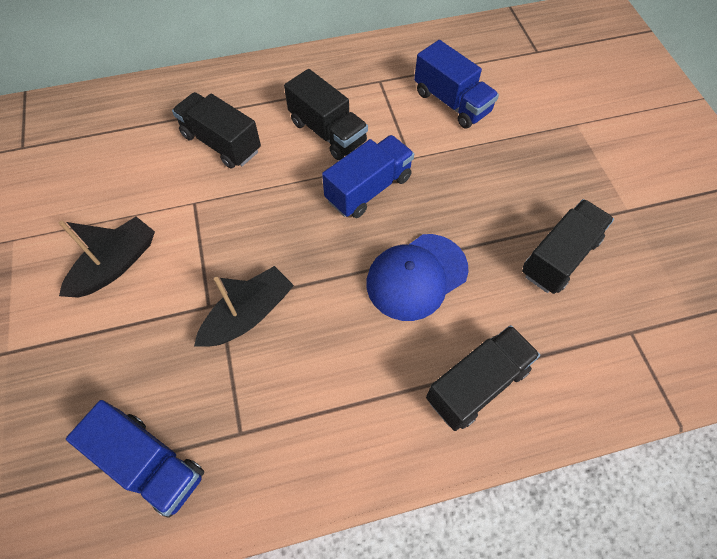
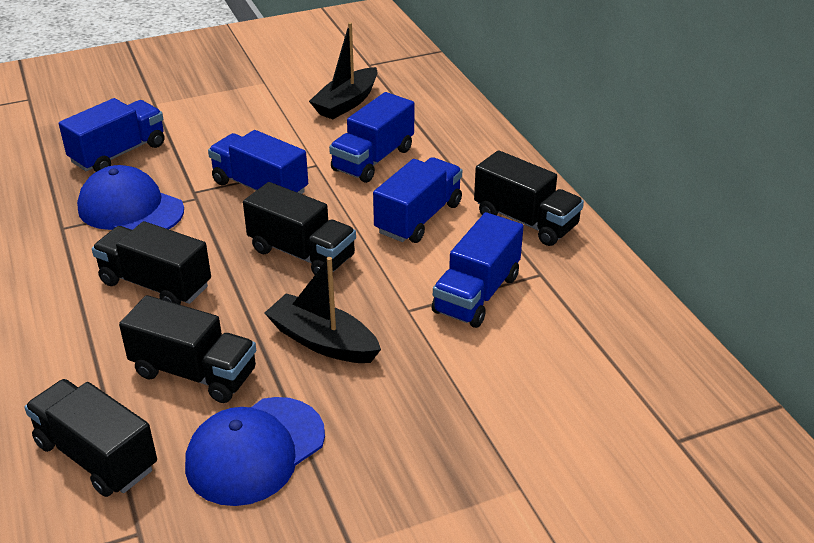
black truck: [172,92,261,169] [284,69,368,160] [426,325,540,431] [522,199,614,294] = 4 -> [24,379,157,497] [92,221,211,305] [119,295,256,403] [243,182,356,275] [474,150,584,246] = 5
blue cap: [366,234,469,321] = 1 -> [77,165,184,230] [185,397,325,506] = 2
blue truck: [66,400,204,518] [322,135,414,218] [414,40,499,129] = 3 -> [59,98,165,172] [208,130,308,194] [329,92,414,183] [373,157,462,243] [432,212,524,328] = 5

